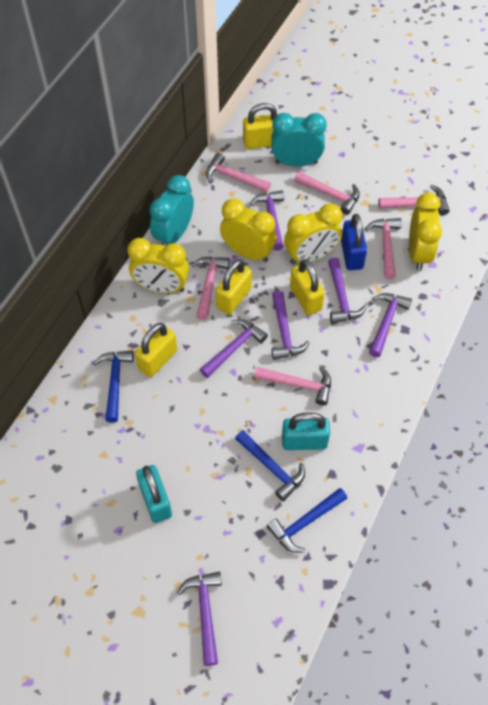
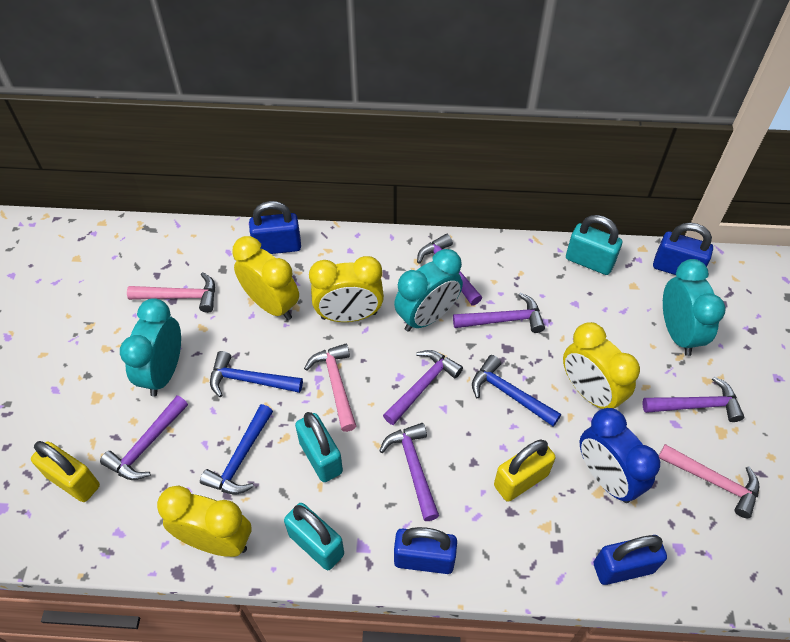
blue clock: none = 0 -> [580,408,660,503] = 1
blue padlock: [341,214,367,270] = 1 -> [249,201,301,254] [394,527,457,574] [594,535,667,585] [653,223,713,275] = 4
pink hammer: [191,257,230,320] [206,153,271,193] [254,366,331,406] [294,172,360,215] [365,218,402,279] [378,185,450,215] = 6 -> [127,272,215,313] [304,344,356,432] [659,444,759,518] = 3
turquoise clock: [149,175,194,246] [271,113,327,167] = 2 -> [120,298,181,397] [394,249,463,332] [663,259,725,356] = 3
turquoise padlock: [136,465,172,523] [282,412,330,450] = 2 -> [284,503,344,570] [295,412,343,482] [566,215,622,275] = 3
yellow padlock: [135,323,177,377] [215,259,252,315] [243,103,278,149] [290,259,325,315] = 4 -> [31,441,100,502] [494,439,556,502] = 2

